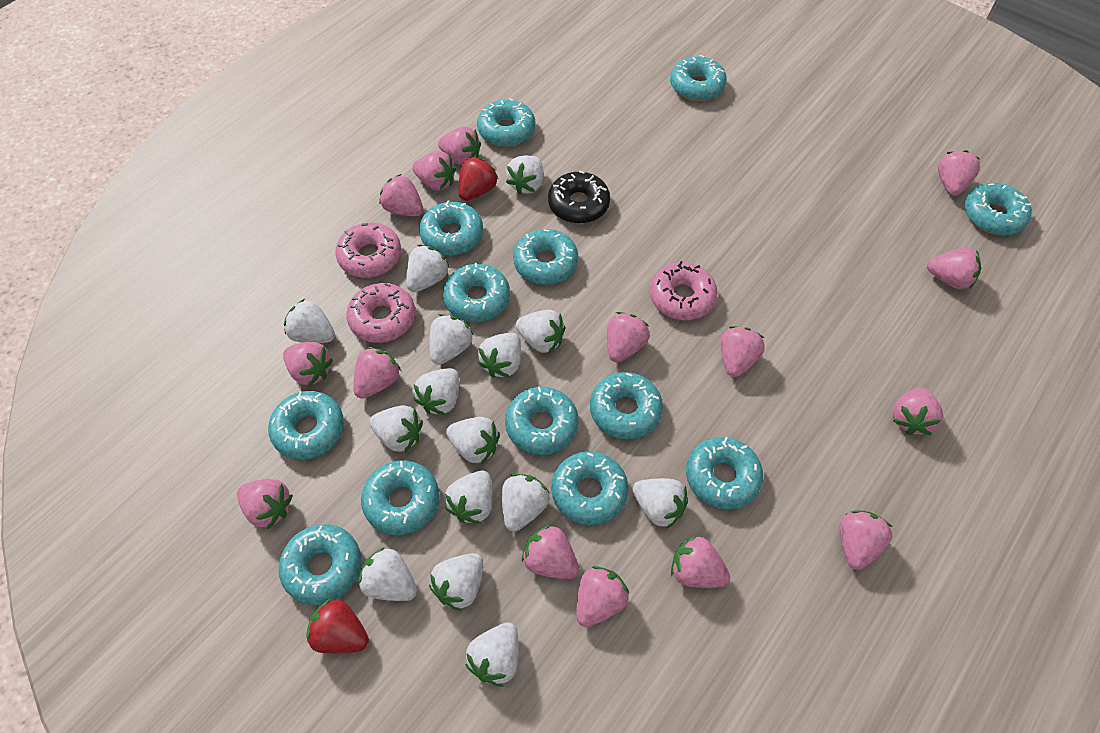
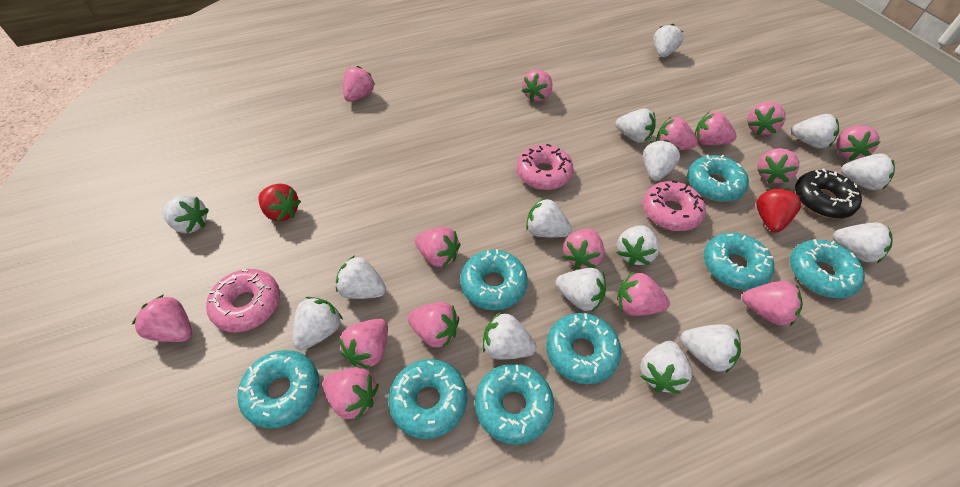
turquoise donut: [268,391,344,460] [279,524,361,605] [361,460,439,535] [419,200,483,256] [443,263,510,322] [477,98,535,147] [505,387,579,455] [513,229,578,285] [551,451,628,525] [590,372,663,440] [670,55,727,101] [686,437,763,510] [964,183,1032,235] = 13 -> [238,350,319,428] [388,359,467,439] [460,249,528,310] [475,364,554,445] [546,313,621,384] [687,155,749,202] [704,232,774,290] [790,239,865,298] = 8

